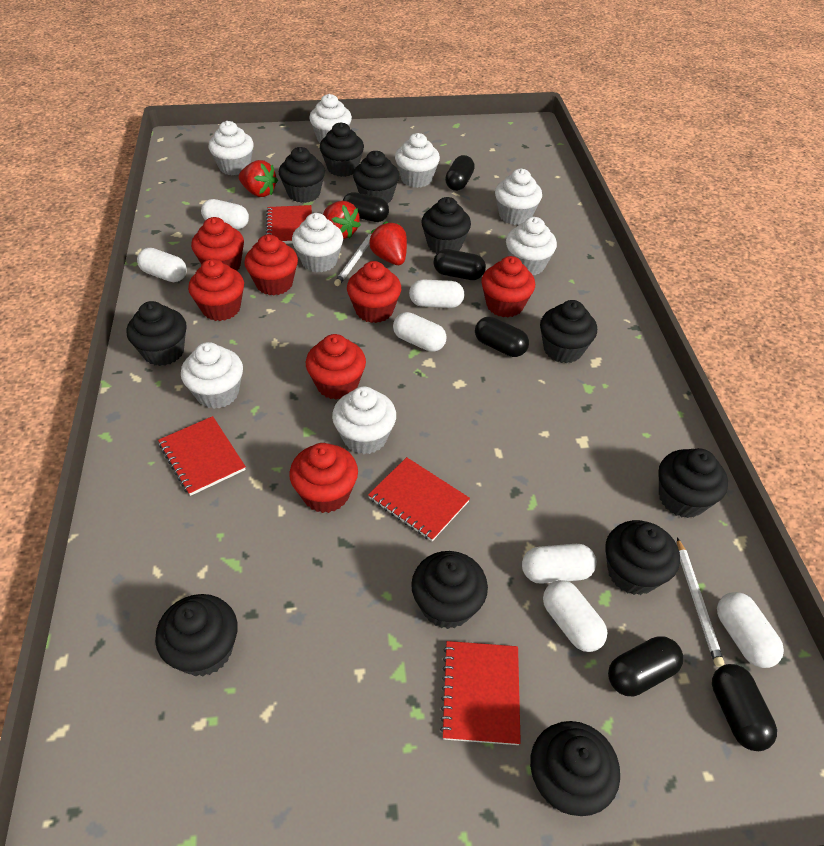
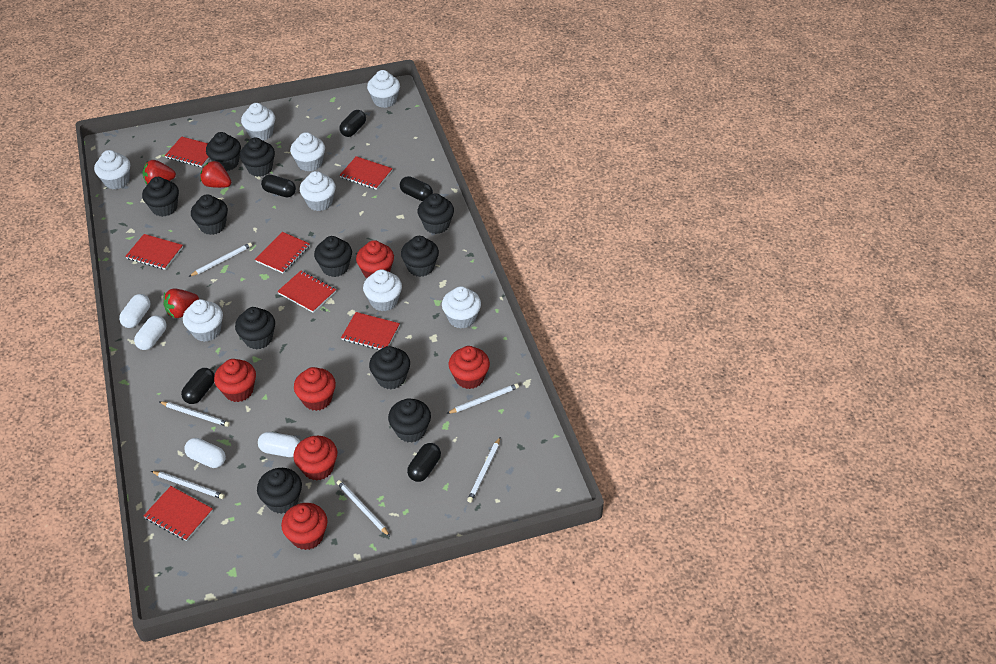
black capsule: [342,192,389,222] [433,249,486,280] [445,155,475,191] [475,317,529,357] [608,636,683,696] [712,664,777,751] = 6 -> [181,368,215,404] [261,175,296,197] [339,110,366,137] [400,176,433,201] [407,443,441,482] = 5
red cupcake: [188,259,244,321] [191,217,244,271] [244,234,298,295] [289,443,358,513] [306,334,366,400] [347,261,401,323] [481,256,535,317] = 7 -> [214,359,256,402] [281,503,327,550] [293,436,337,481] [294,367,336,411] [356,240,394,278] [449,346,490,389] = 6
red notebook: [158,416,246,496] [266,205,312,244] [368,457,470,541] [440,641,521,745] = 4 -> [125,234,183,270] [144,486,213,541] [165,136,209,167] [255,232,310,273] [277,271,336,313] [339,156,393,190] [341,312,400,350] = 7
white capsule: [137,248,187,282] [201,199,249,229] [393,312,446,352] [409,279,464,308] [522,544,597,584] [543,580,607,652] [717,592,784,668] = 7 -> [119,294,150,328] [134,315,167,350] [184,438,226,468] [258,432,300,457] = 4
white pencil: [334,233,372,286] [677,537,724,667] = 2 -> [151,471,225,499] [159,401,230,427] [189,243,252,277] [337,480,390,536] [447,383,519,414] [467,437,500,503] = 6

